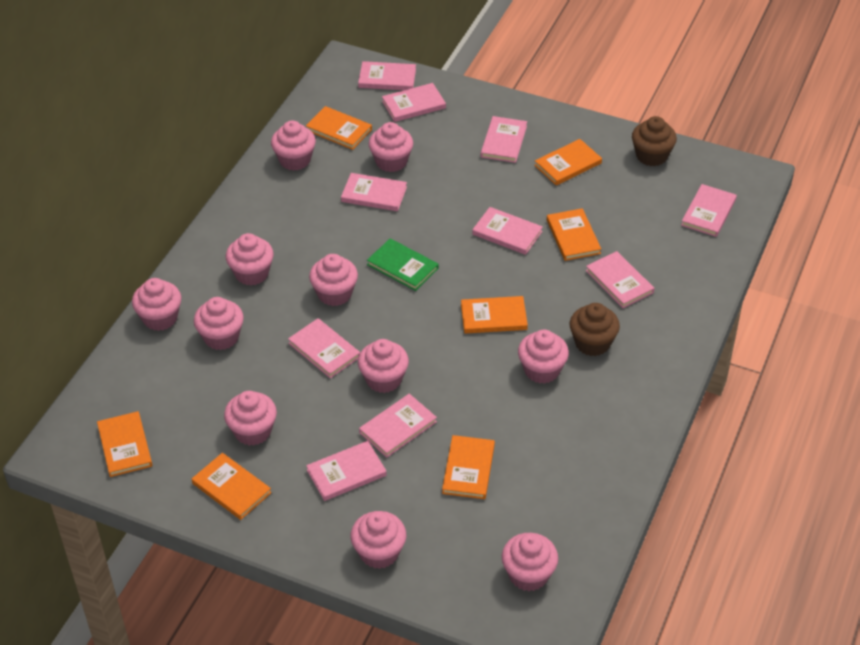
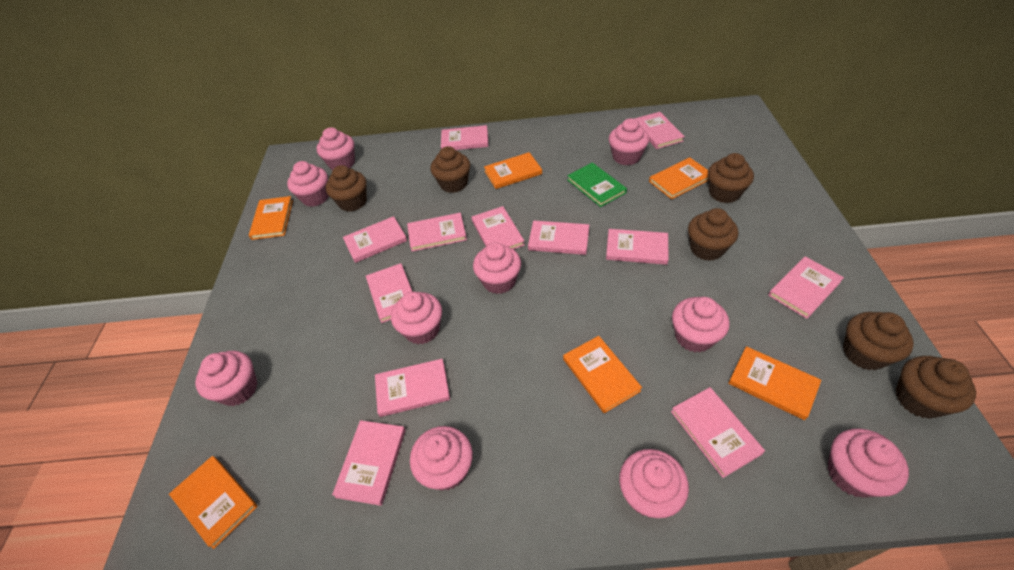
brown cupcake: [570,303,620,356] [632,116,677,166] = 2 -> [326,165,367,212] [430,146,470,193] [688,208,738,261] [708,153,754,203] [843,312,914,370] [896,356,976,419] = 6
orange book: [97,411,152,477] [192,453,271,520] [306,106,372,150] [442,435,495,499] [461,296,528,334] [534,139,602,185] [547,208,601,261] = 7 -> [169,456,258,549] [249,196,293,240] [484,152,542,189] [563,336,642,413] [649,157,708,199] [728,346,821,420] = 6
pink book: [288,318,360,378] [306,441,387,501] [341,173,407,211] [358,61,416,90] [359,394,437,458] [382,83,446,122] [472,207,543,255] [481,116,527,163] [586,251,654,308] [681,184,737,237] = 10 -> [332,420,405,506] [343,216,407,263] [366,263,413,323] [375,359,450,417] [407,213,467,252] [441,125,488,150] [471,206,525,249] [528,220,589,255] [606,229,669,265] [635,112,685,149] [671,387,765,478] [768,256,844,319] = 12
pink cupcake: [132,278,181,331] [194,297,244,350] [224,391,277,446] [226,233,274,286] [271,120,316,171] [309,254,358,306] [351,511,406,569] [358,339,409,393] [369,122,413,172] [502,533,558,591] [518,330,569,384] = 11 -> [195,351,257,406] [287,161,329,207] [317,127,355,170] [391,292,442,344] [410,426,473,491] [473,242,521,294] [609,118,649,165] [619,449,689,518] [672,297,730,352] [828,428,909,498] = 10

